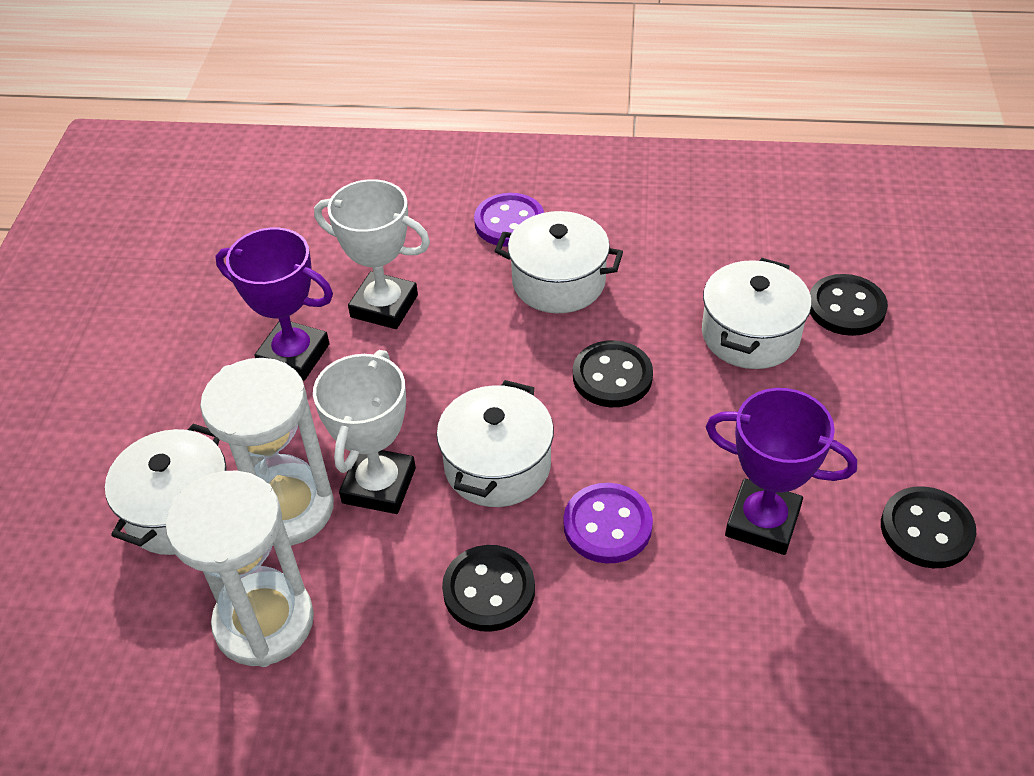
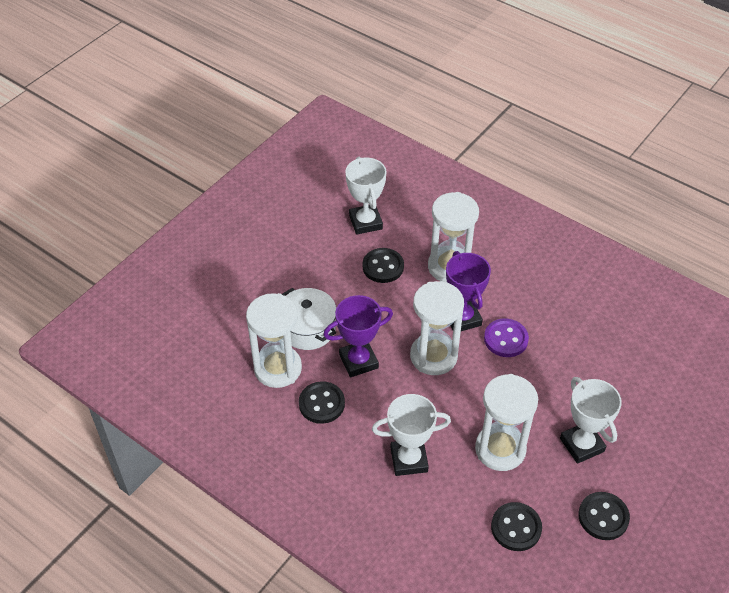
purple button: [474,193,544,247] [564,483,653,564] = 2 -> [484,319,529,357] = 1
white hourglass: [165,471,314,667] [200,358,334,546] = 2 -> [246,293,302,388] [410,281,464,375] [428,192,479,283] [475,374,538,471] = 4
white pot: [105,424,226,555] [436,380,554,507] [495,211,623,313] [702,258,812,369] = 4 -> [282,288,336,350] = 1
white trophy: [313,350,416,514] [314,179,430,329] = 2 -> [345,157,387,235] [372,394,451,476] [560,377,622,464] = 3

